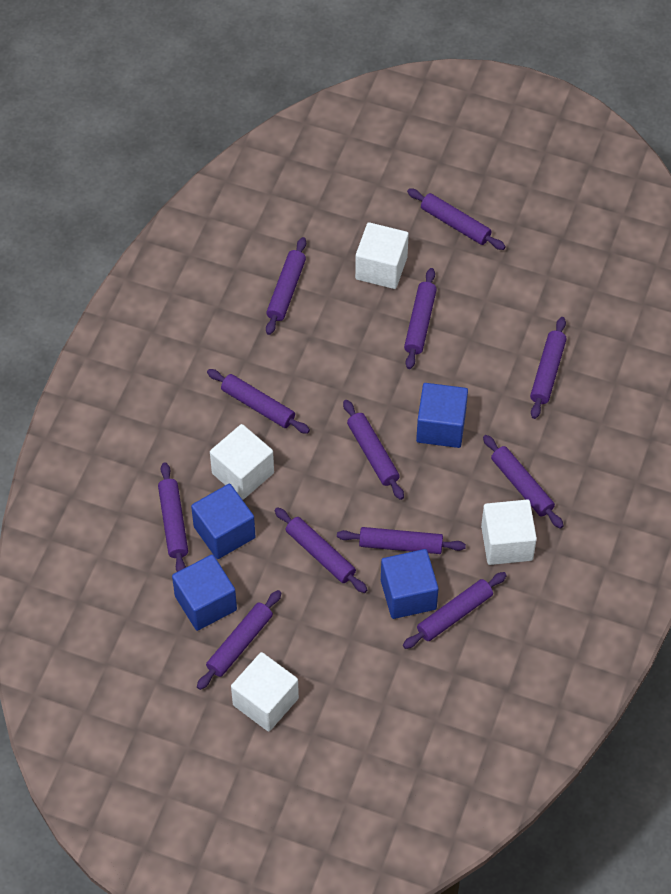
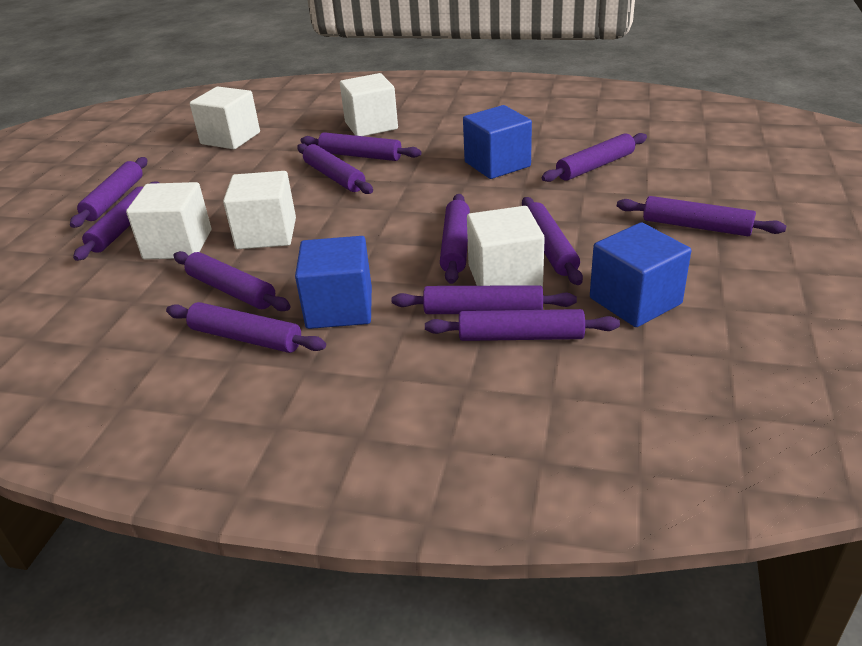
blue cube: [172,554,237,631] [191,484,256,559] [381,549,438,619] [416,383,468,448] = 4 -> [295,236,372,329] [463,105,532,179] [590,222,691,327] = 3
white cube: [210,424,274,500] [231,652,299,732] [355,222,409,289] [481,499,537,565] = 4 -> [126,182,211,259] [190,87,260,149] [223,171,296,249] [340,73,398,136] [467,206,545,287] = 5

